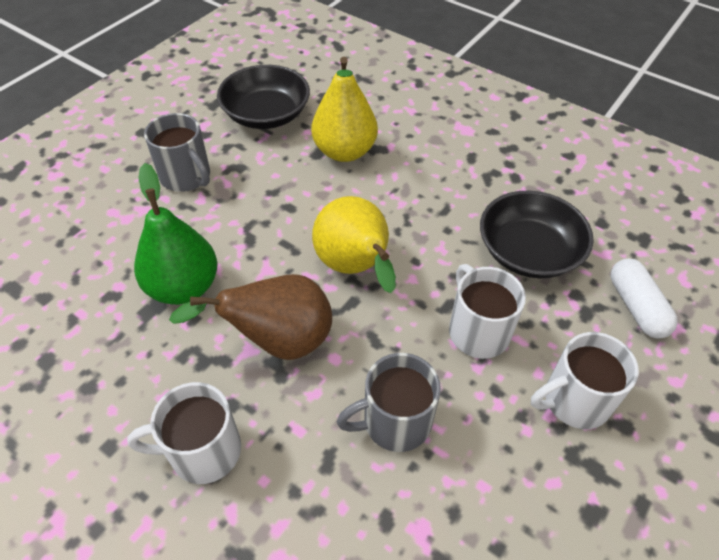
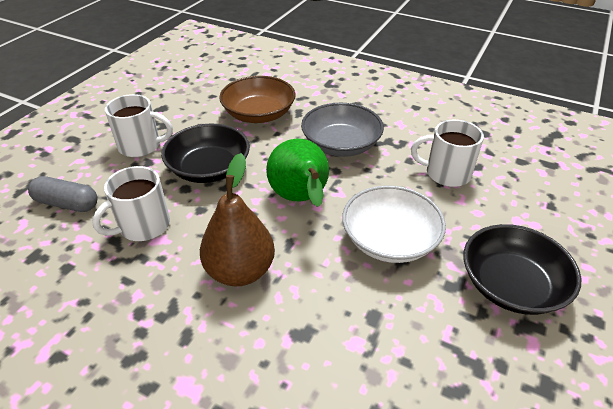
brown bowl: none = 0 -> [219,76,295,123] = 1
grey bowl: none = 0 -> [301,103,384,157] = 1
grey capsule: none = 0 -> [28,176,97,212] = 1
grey mug: [144,113,210,192] [337,353,441,452] = 2 -> none = 0
white bowl: none = 0 -> [342,185,446,263] = 1
white capsule: [611,259,678,339] = 1 -> none = 0
yellow pear: [311,57,378,162] [312,196,396,293] = 2 -> none = 0

